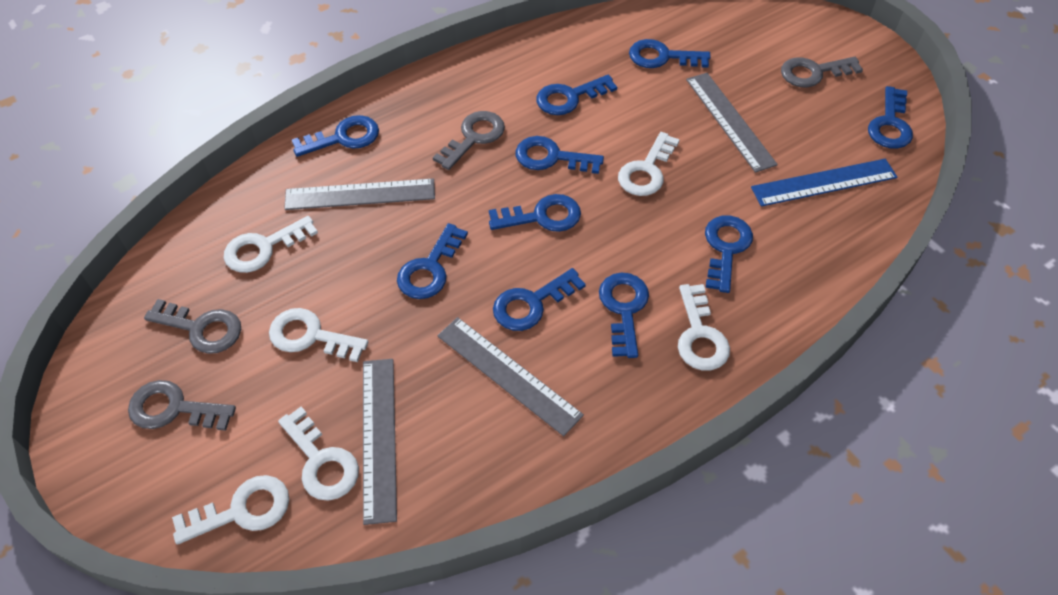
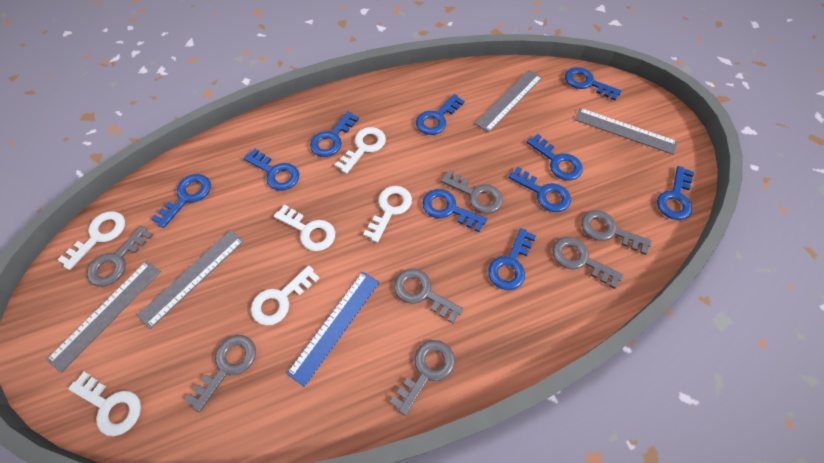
grey key: [128,380,236,431] [144,299,241,354] [433,111,505,170] [781,57,863,88] = 4 -> [87,226,153,287] [184,335,256,412] [390,340,455,416] [394,269,463,323] [441,170,503,213] [552,237,623,289] [581,210,652,255] = 7

